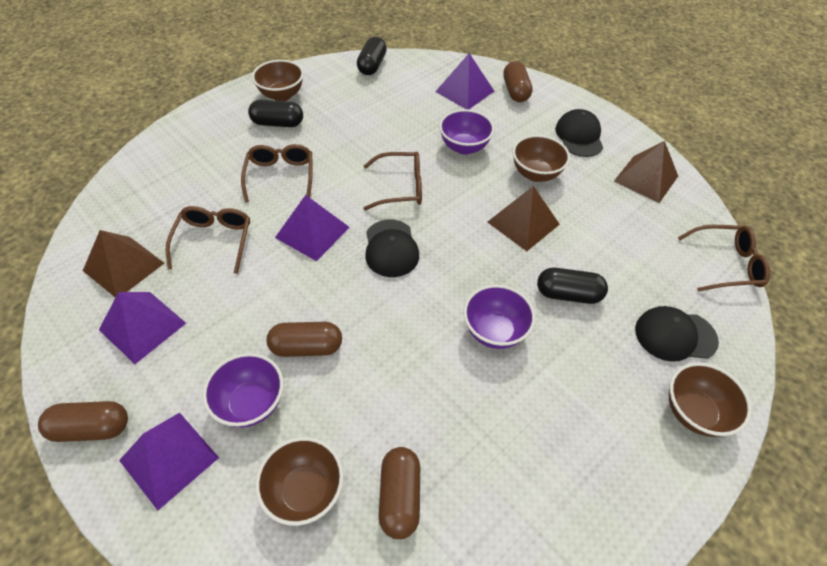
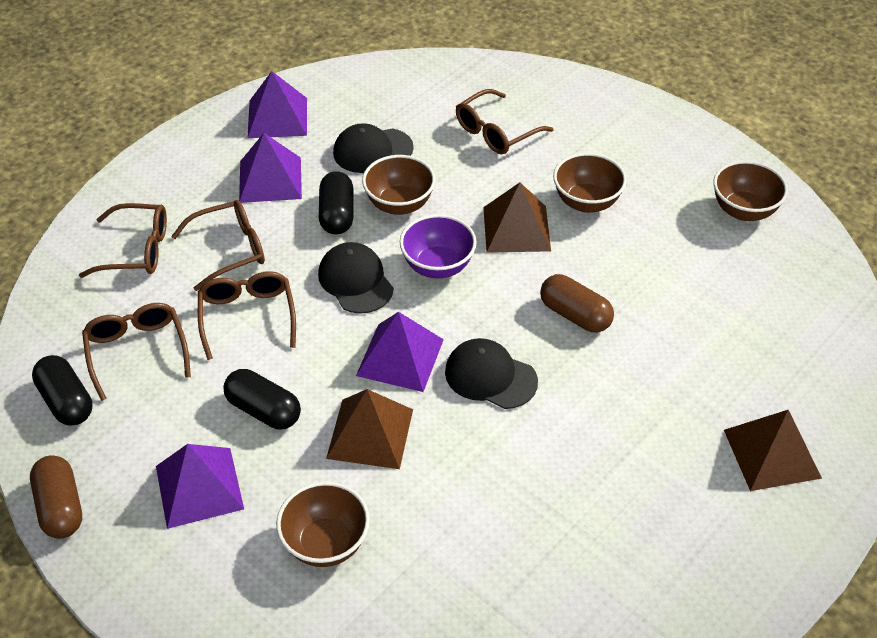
brown capsule: [38,401,128,442] [267,322,342,357] [379,447,420,539] [503,61,533,102] = 4 -> [30,455,82,539] [540,274,614,333] = 2
brown glasses: [165,206,250,274] [241,144,313,203] [363,152,422,211] [678,225,770,292] = 4 -> [79,203,167,278] [82,303,191,401] [171,200,265,291] [198,271,296,360] [456,89,554,154] = 5
purple bowl: [203,353,283,428] [439,109,494,155] [463,285,535,349] = 3 -> [400,214,477,279] = 1

